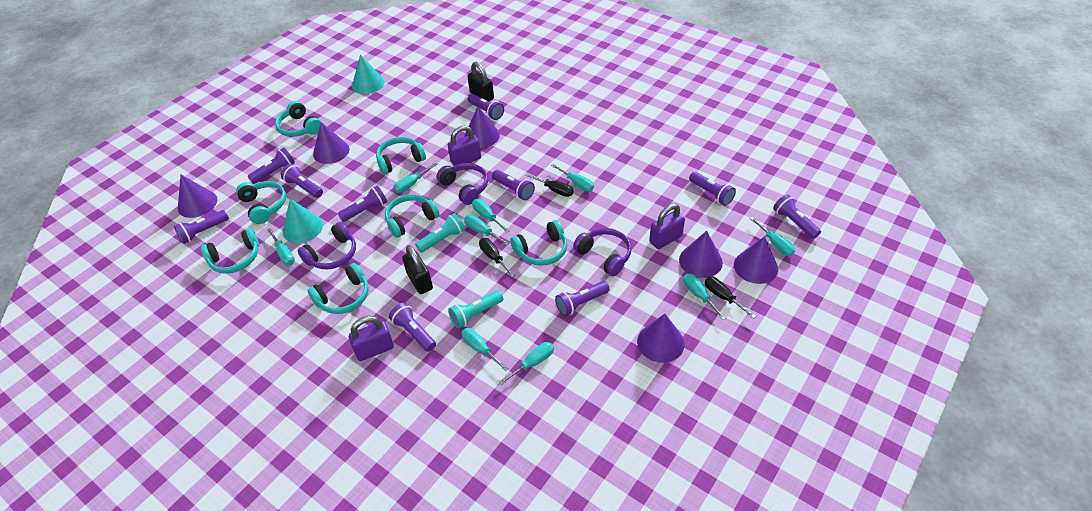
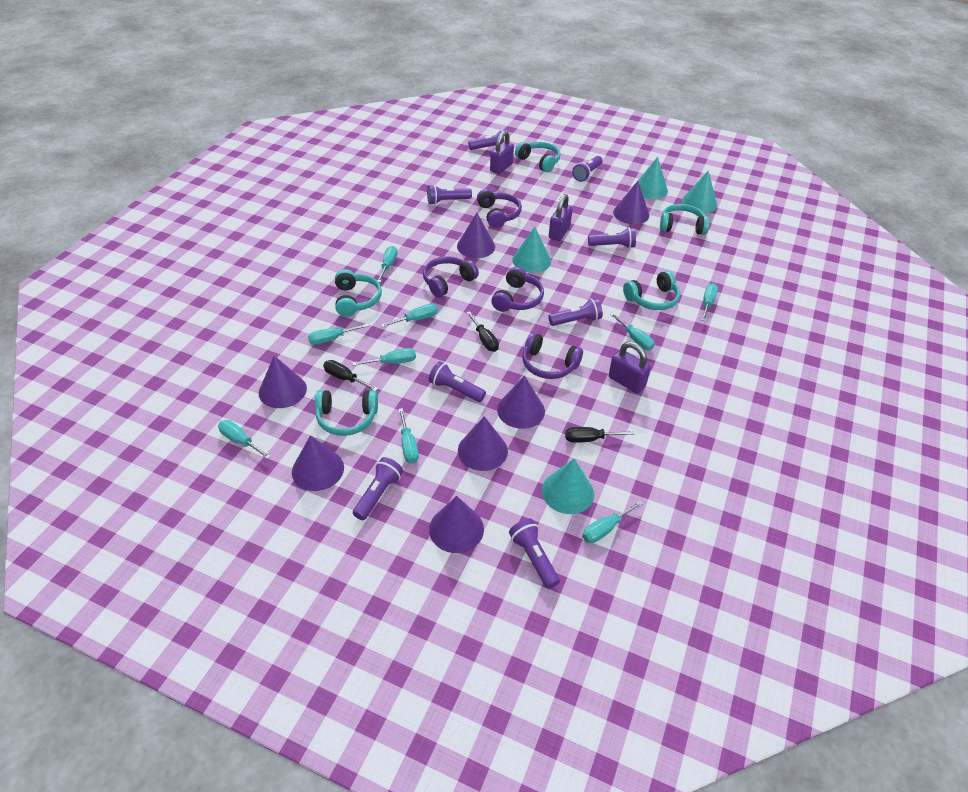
black padlock: [402,245,433,294] [467,62,494,101] = 2 -> none = 0
purple cone: [178,175,218,218] [313,122,350,164] [464,106,500,148] [637,314,685,363] [679,231,723,278] [734,236,778,284] = 6 -> [259,356,307,408] [292,435,344,491] [429,496,484,553] [457,213,495,258] [458,416,508,471] [497,376,545,429] [613,181,649,224] = 7
purple flashlight: [174,210,229,244] [248,148,295,184] [281,164,323,198] [338,186,387,222] [389,303,436,352] [468,94,504,120] [492,170,535,200] [555,281,610,316] [689,172,736,206] [773,194,821,239] = 10 -> [353,457,403,520] [427,185,472,205] [428,361,486,402] [468,130,507,150] [509,519,560,589] [548,298,603,326] [572,156,603,182] [588,227,636,248] = 8
purple headphones: [298,222,356,269] [437,163,488,205] [573,228,631,276] = 3 -> [423,256,479,297] [477,189,522,228] [491,267,544,312] [522,332,583,379] = 4
turquoise cone: [283,199,323,243] [352,55,385,94] = 2 -> [512,227,551,273] [542,459,594,514] [638,157,668,199] [682,170,717,213] = 4
turquoise flashlight: [415,213,465,252] [448,290,503,329] = 2 -> none = 0
turquoise headphones: [201,228,259,274] [236,181,286,224] [275,101,321,137] [307,263,369,314] [376,137,426,174] [385,194,440,238] [510,220,567,266] = 7 -> [315,390,378,436] [335,269,382,317] [515,142,561,172] [623,271,680,310] [660,204,710,235] = 5

